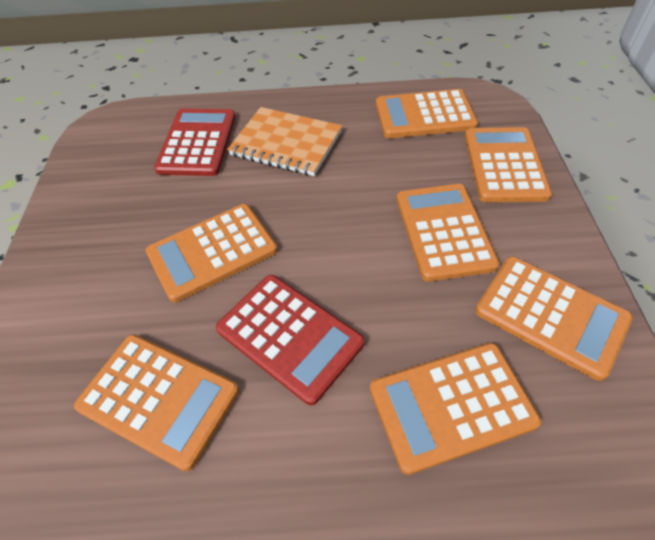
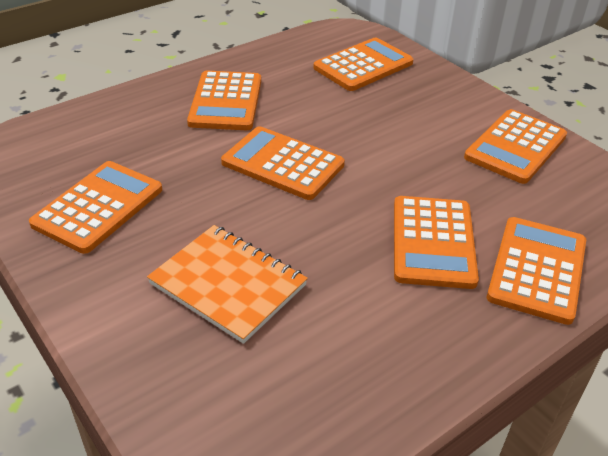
red calculator: [154,109,236,176] [216,275,364,405] = 2 -> none = 0

